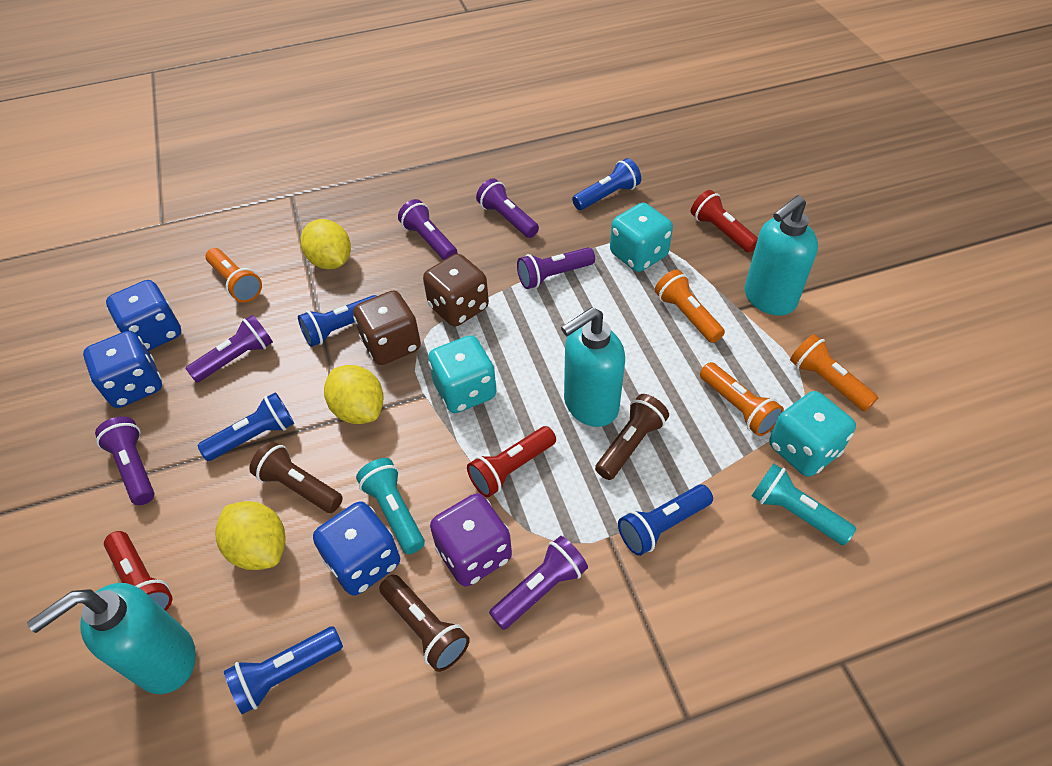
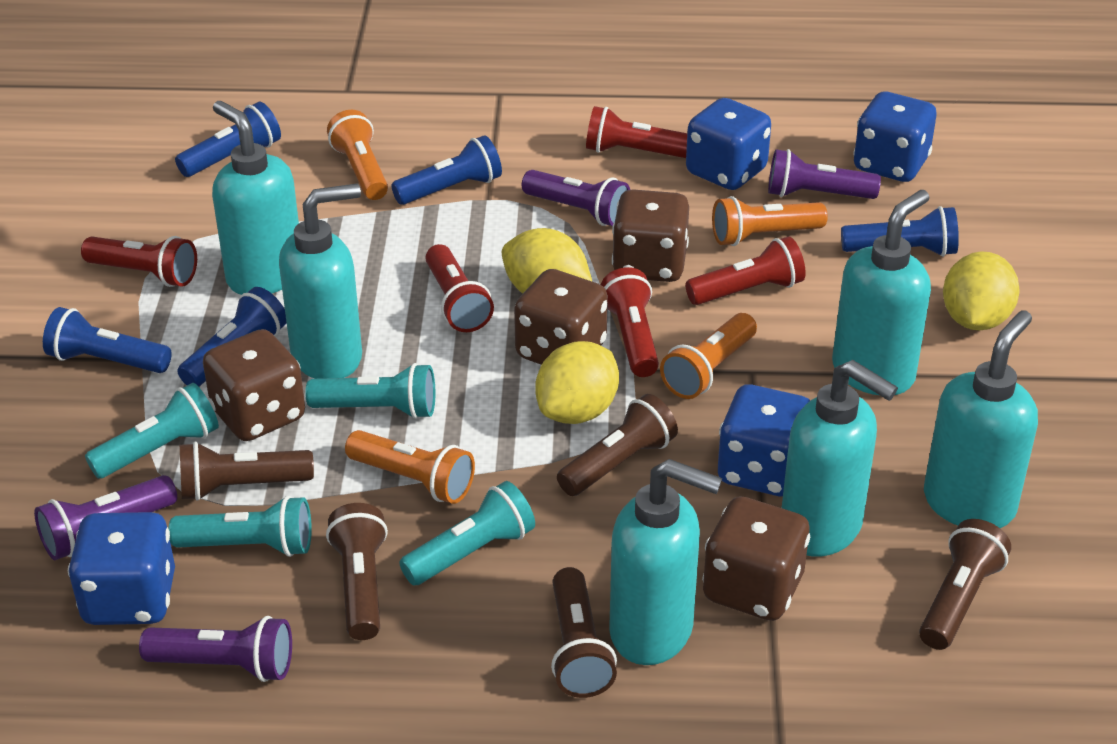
blue dice: [83,331,162,408] [106,280,181,351] [313,501,400,596] = 3 -> [68,512,175,625] [686,98,771,190] [718,384,810,497] [853,92,936,182] = 4
brown dice: [353,290,421,365] [423,254,489,327] = 2 -> [203,329,305,441] [514,269,608,365] [612,189,689,282] [702,496,810,621] = 4
brown flashlight: [249,441,343,513] [379,575,470,672] [595,394,669,480] = 3 -> [180,442,314,501] [326,503,388,640] [551,567,617,698] [557,394,678,496] [919,519,1011,650] = 5
purple dice: [430,493,512,587] = 1 -> none = 0
purple flashlight: [95,417,155,505] [185,315,273,383] [398,199,457,260] [476,178,539,238] [489,536,588,630] [517,247,595,289] = 6 -> [34,475,177,560] [139,616,292,682] [522,170,630,226] [768,149,881,199] = 4
red flashlight: [104,531,172,611] [467,426,556,497] [691,190,758,253] = 3 -> [81,236,197,287] [425,244,494,332] [586,106,687,158] [601,267,659,377] [685,236,806,305] = 5
turquoise dice: [428,335,497,413] [610,203,673,272] [769,391,856,477] = 3 -> none = 0
turquoise flashlight: [356,458,425,554] [752,463,856,545] = 2 -> [85,383,219,479] [169,496,312,557] [305,363,435,419] [399,481,535,585] = 4
turquoise soap dispenser: [27,583,196,694] [561,307,625,427] [744,195,818,316] = 3 -> [212,101,299,295] [279,184,362,379] [609,459,722,665] [782,360,898,557] [832,190,931,395] [924,310,1038,528] = 6

